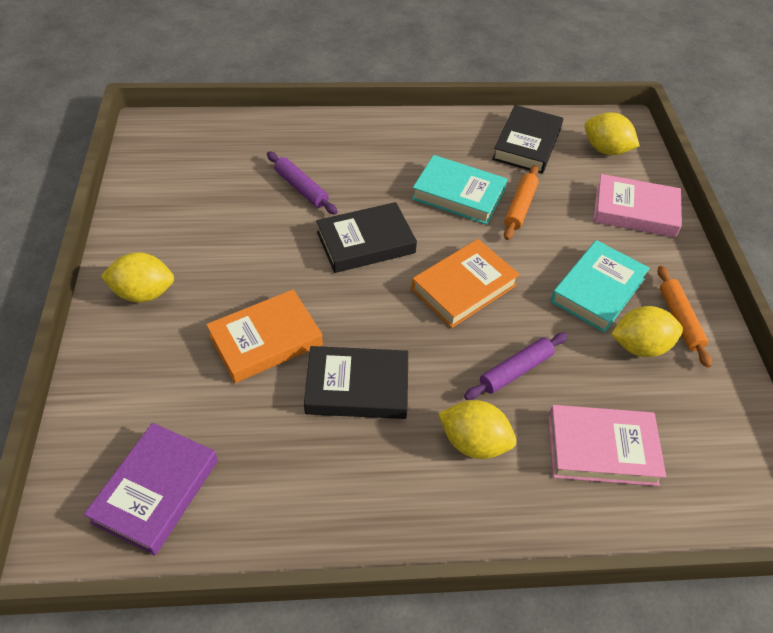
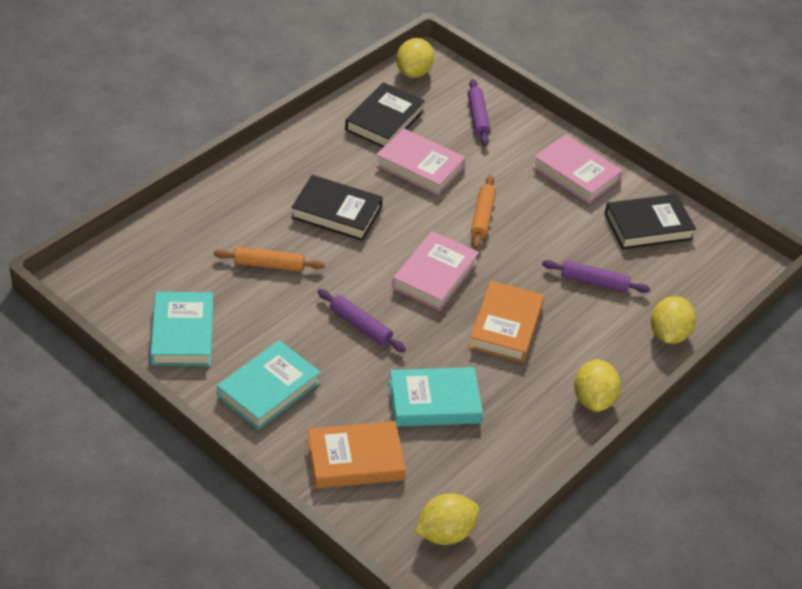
pink book: [548,405,666,486] [594,174,682,237] = 2 -> [375,128,466,196] [392,231,479,311] [532,134,623,204] = 3
purple book: [84,423,218,556] = 1 -> none = 0
purple rolling pin: [267,151,338,215] [464,333,568,400] = 2 -> [318,289,406,352] [468,79,491,146] [542,260,650,293] = 3
turquoise book: [412,155,507,225] [550,240,650,333] = 2 -> [150,292,213,366] [217,340,321,430] [389,367,483,427] = 3

